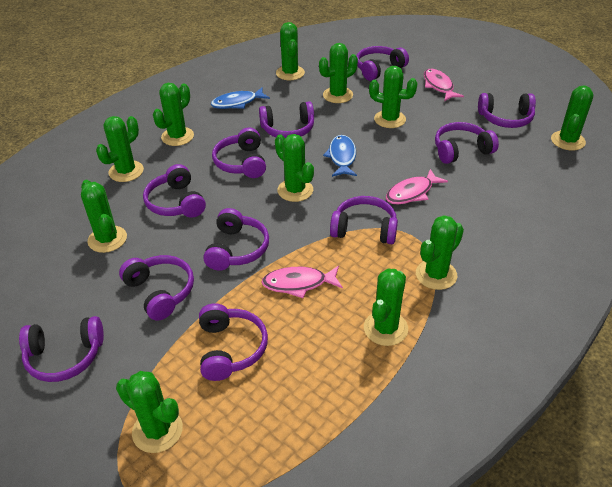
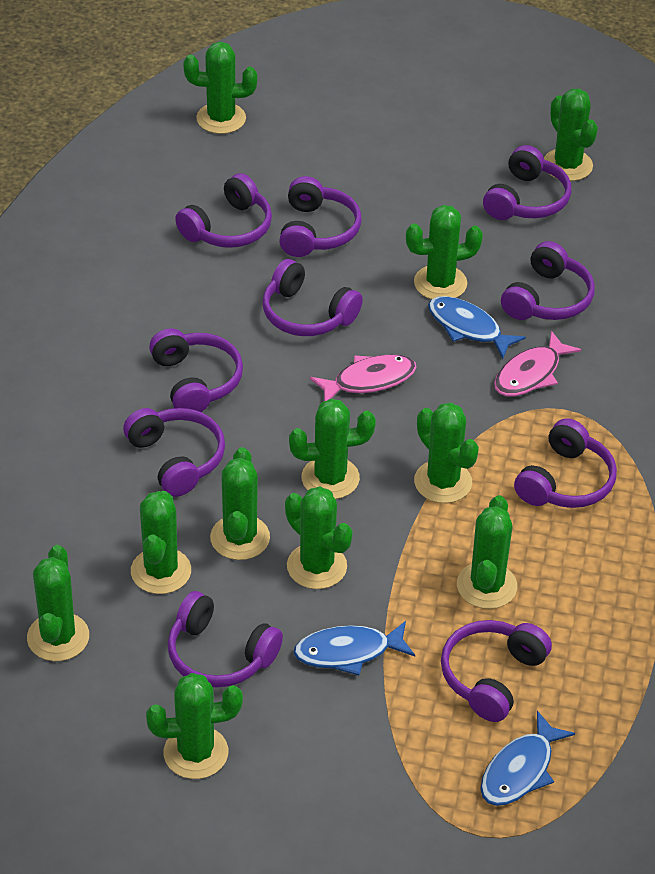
blue fish: [211,87,270,109] [323,135,357,177] = 2 -> [294,621,415,675] [428,296,526,359] [480,711,575,806] = 3
pink fish: [262,266,343,298] [386,169,448,204] [424,69,464,101] = 3 -> [310,354,416,401] [494,331,581,396] = 2
purple headphones: [19,316,104,382] [119,255,194,321] [143,164,206,218] [199,303,268,381] [203,208,269,271] [212,128,266,178] [259,101,314,138] [330,196,398,244] [357,46,409,81] [435,122,499,164] [478,93,536,128] = 11 -> [123,408,225,497] [149,328,243,412] [168,591,283,687] [175,173,272,248] [263,259,363,336] [279,176,362,257] [441,620,552,722] [483,145,571,220] [501,241,595,320] [514,418,617,508] = 10

